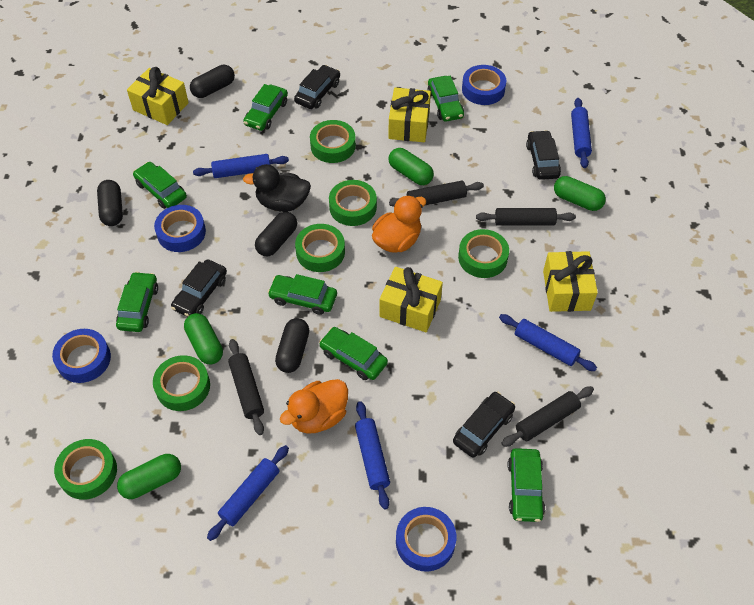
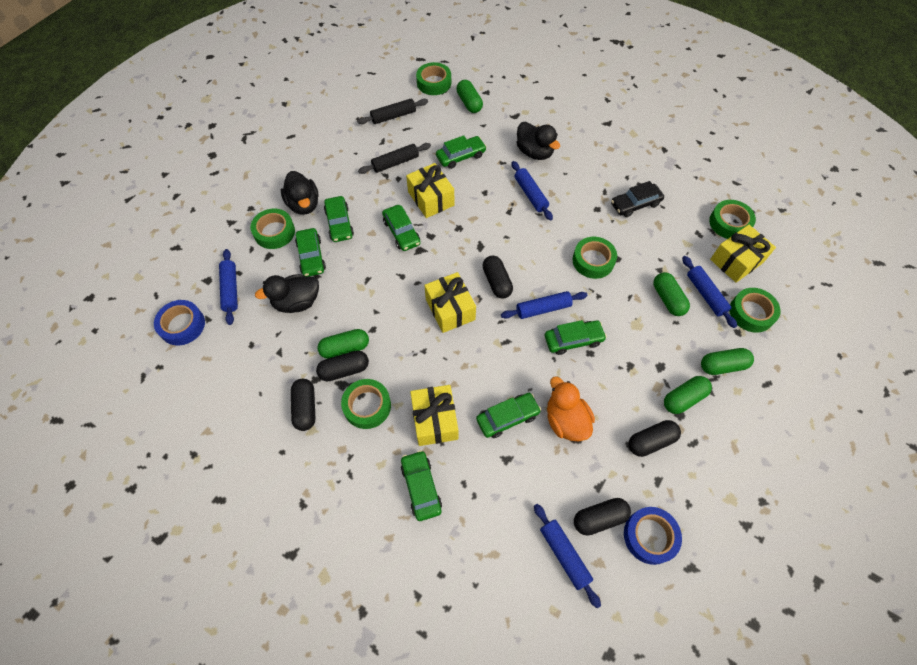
black capsule: [97,180,123,226] [190,65,235,98] [255,212,297,256] [275,318,309,373] = 4 -> [291,378,315,431] [316,351,369,382] [483,255,513,299] [574,498,631,536] [628,420,681,457] = 5
black car: [171,259,227,317] [294,65,340,109] [453,392,515,458] [526,130,561,180] = 4 -> [611,181,664,217] = 1
black duck: [243,164,311,212] = 1 -> [255,274,319,313] [281,171,319,215] [516,122,560,160] = 3
black rolling pin: [228,339,264,435] [389,181,484,207] [476,208,576,226] [501,386,594,447] = 4 -> [357,99,428,124] [358,143,431,174] = 2
blue tape: [52,329,111,383] [154,205,206,252] [396,507,456,572] [462,65,506,105] = 4 -> [154,300,205,345] [624,507,682,565] = 2
green capsule: [117,454,181,499] [184,313,223,365] [388,148,434,185] [554,176,606,211] = 4 -> [317,329,369,359] [456,80,483,113] [653,272,690,316] [664,376,712,414] [701,348,754,375] = 5
orange duck: [280,379,348,434] [372,195,426,253] = 2 -> [547,376,595,441] = 1

